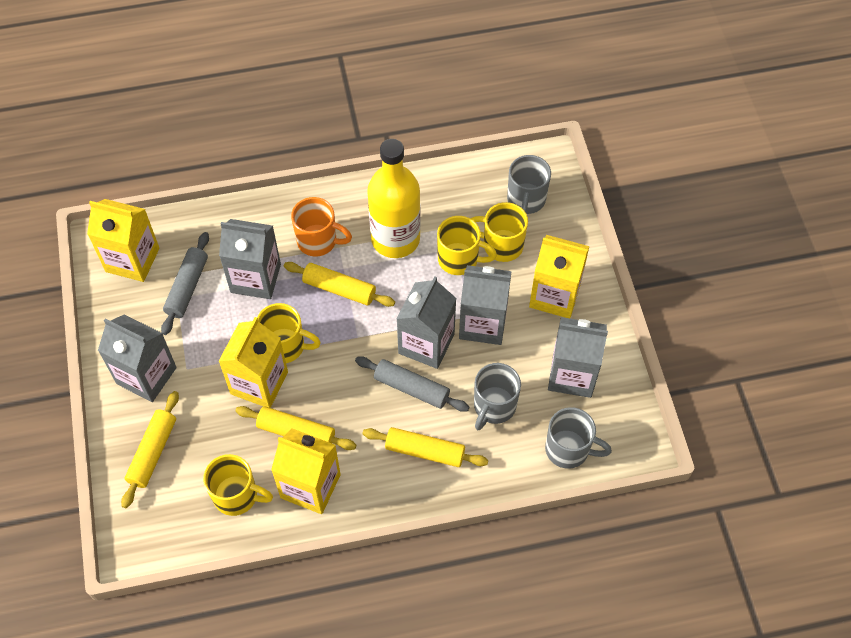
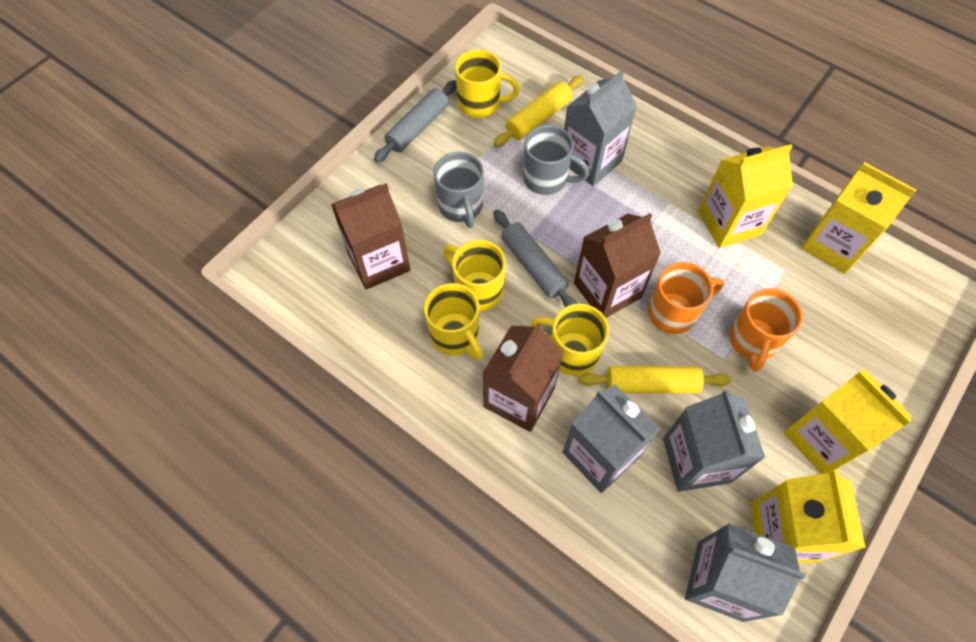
brown carton: none = 0 -> [331,183,410,290] [483,323,564,432] [574,213,661,318] = 3
grey carton: [98,314,177,402] [219,219,281,299] [397,277,457,369] [459,265,512,345] [548,317,608,398] = 5 -> [563,384,661,493] [564,70,637,186] [663,389,765,492] [685,523,806,622] = 4
grey mug: [474,363,521,430] [507,155,551,214] [545,407,612,469] = 3 -> [433,152,484,228] [523,125,589,195] = 2
orange mug: [291,197,352,257] = 1 -> [648,262,724,334] [729,288,803,372] = 2
yellow bottle: [367,139,421,258] = 1 -> none = 0
yellow rolling pin: [121,391,179,508] [235,406,356,450] [284,262,395,307] [363,427,488,467] = 4 -> [493,76,584,147] [578,366,731,393] = 2

